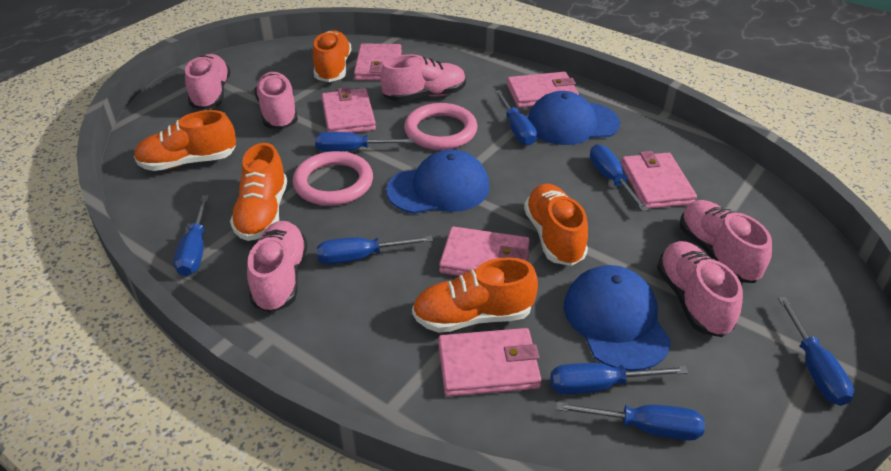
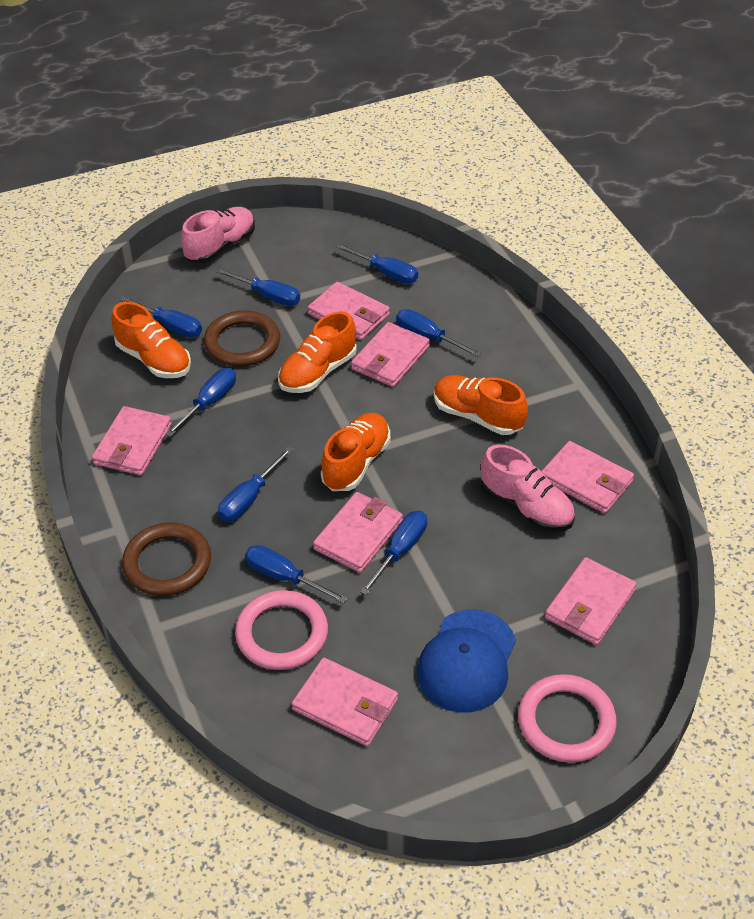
blue cap: [386,150,490,214] [528,91,620,145] [564,265,671,371] = 3 -> [417,609,516,713] = 1
brown ring: none = 0 -> [122,522,211,596] [204,310,280,367] = 2
orange shoe: [134,110,236,171] [230,143,287,241] [313,30,351,82] [412,257,538,333] [524,184,588,266] = 5 -> [111,302,191,378] [278,312,357,393] [321,413,390,491] [434,375,528,435] = 4
pink shoe: [185,54,230,110] [247,221,307,313] [255,72,298,129] [380,54,466,102] [657,241,743,337] [680,200,772,283] = 6 -> [181,207,255,263] [481,445,575,532] = 2
pink wallet: [321,87,376,133] [354,44,402,81] [438,328,541,397] [439,226,530,276] [507,72,579,108] [621,151,697,209] = 6 -> [92,406,172,475] [292,658,398,746] [308,282,390,340] [313,492,403,573] [351,322,430,387] [541,441,634,513] [545,557,637,645] = 7

